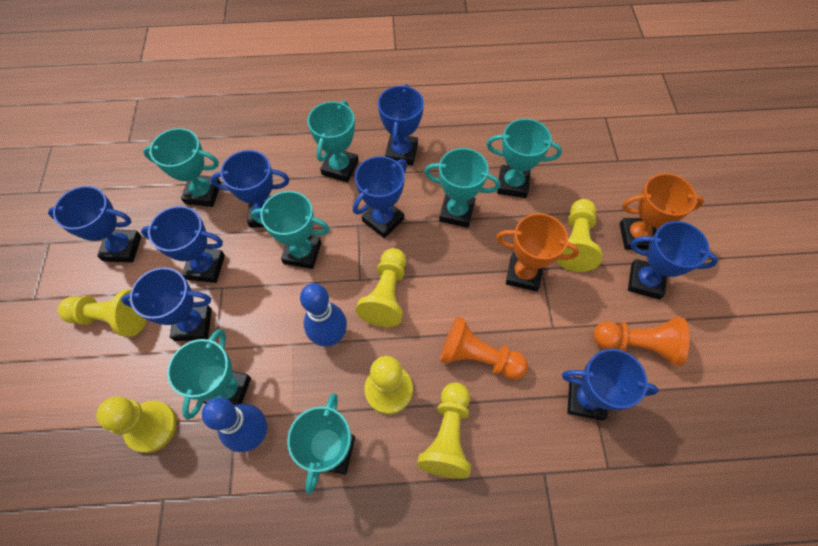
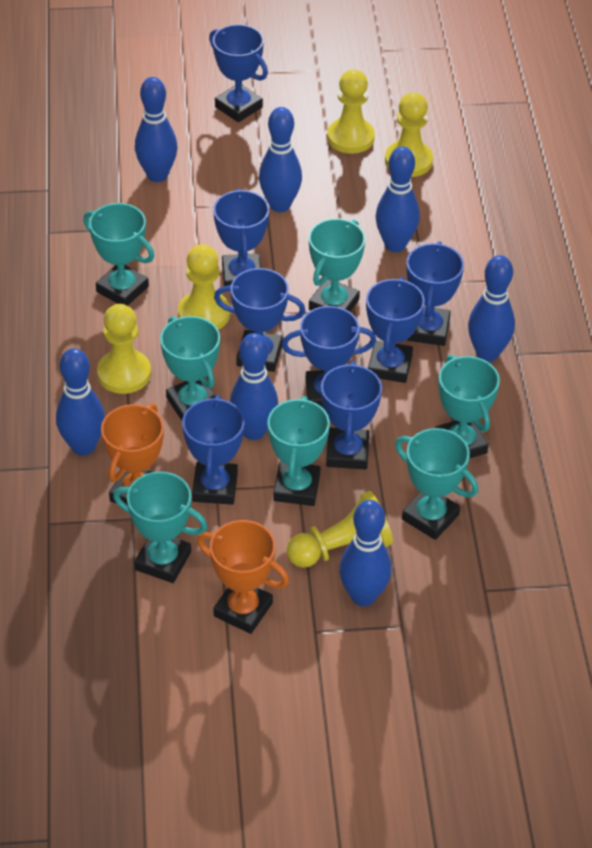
blue bowling pin: [202,397,267,452] [300,283,347,347] = 2 -> [56,348,105,456] [135,77,177,182] [230,333,278,440] [259,107,302,212] [339,500,392,606] [376,146,420,252] [468,255,515,362] = 7
orange pawn: [440,316,528,380] [593,317,689,366] = 2 -> none = 0
yellow pawn: [58,289,147,337] [96,396,177,453] [356,248,406,327] [365,356,413,415] [417,382,471,479] [556,199,602,272] = 6 -> [97,304,151,394] [178,244,230,330] [287,491,393,568] [327,69,375,154] [385,92,433,177] = 5

